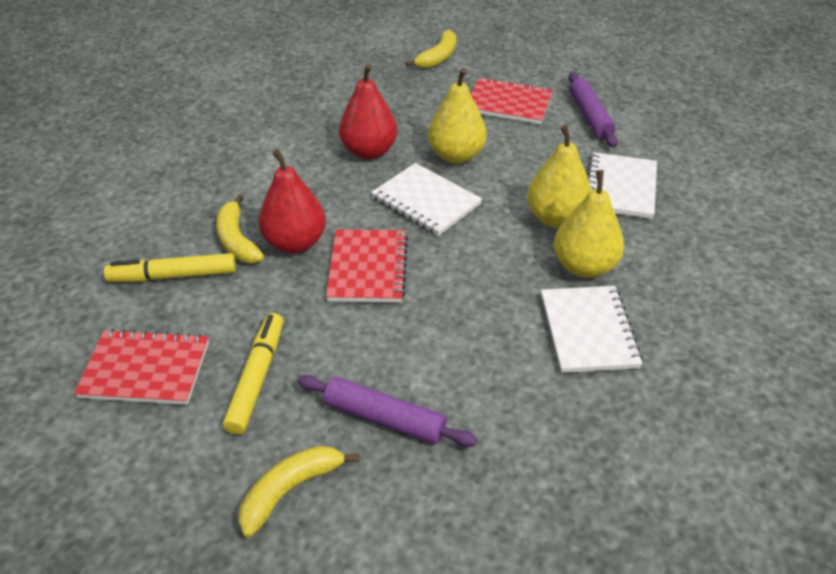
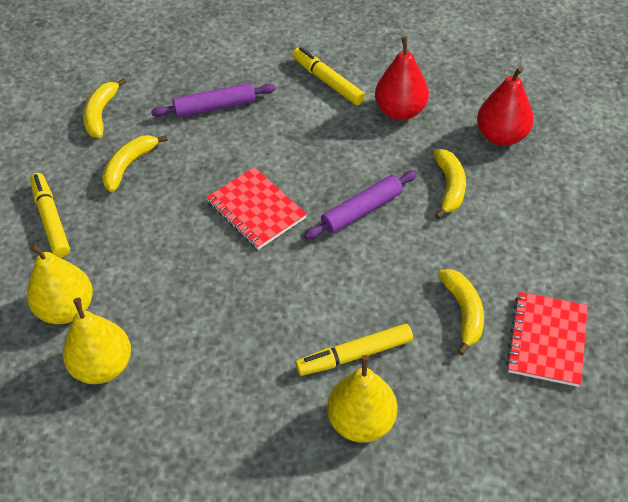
red notebook: [74,329,209,405] [326,229,408,303] [471,77,553,124] = 3 -> [206,167,307,250] [506,292,588,387] = 2
white notebook: [371,163,482,236] [541,286,643,373] [587,152,657,219] = 3 -> none = 0
yellow banana: [216,195,264,263] [238,446,359,538] [405,30,456,69] = 3 -> [83,78,127,138] [102,135,168,192] [433,149,466,219] [438,269,484,355] = 4
yellow marker: [104,253,236,282] [223,313,283,435] = 2 -> [30,173,70,258] [292,47,365,105] [295,324,413,376] = 3

